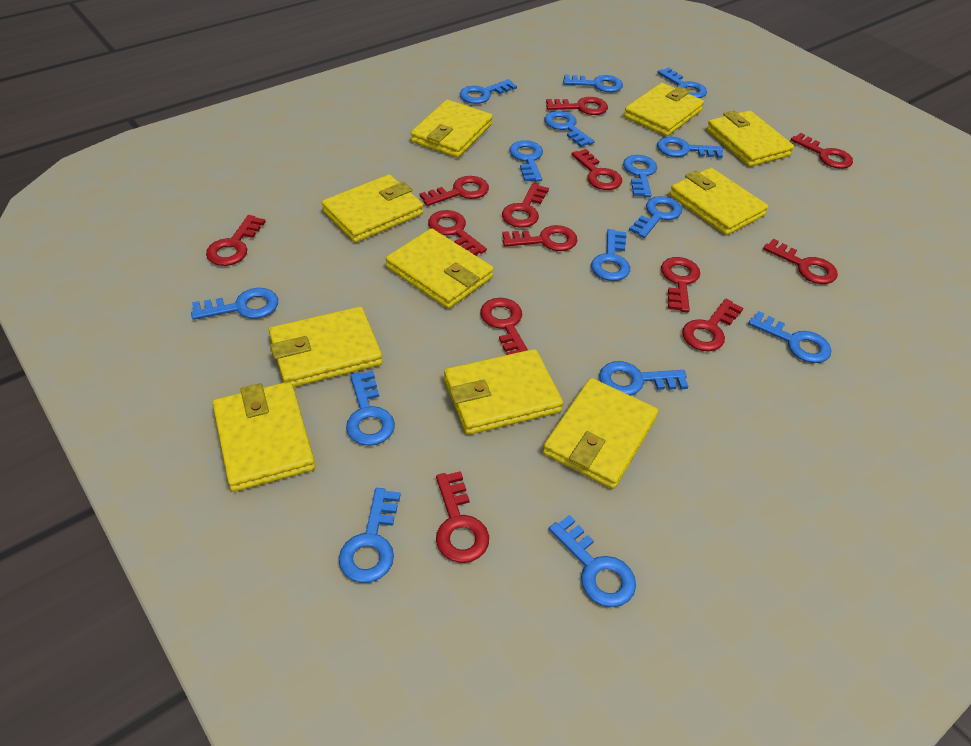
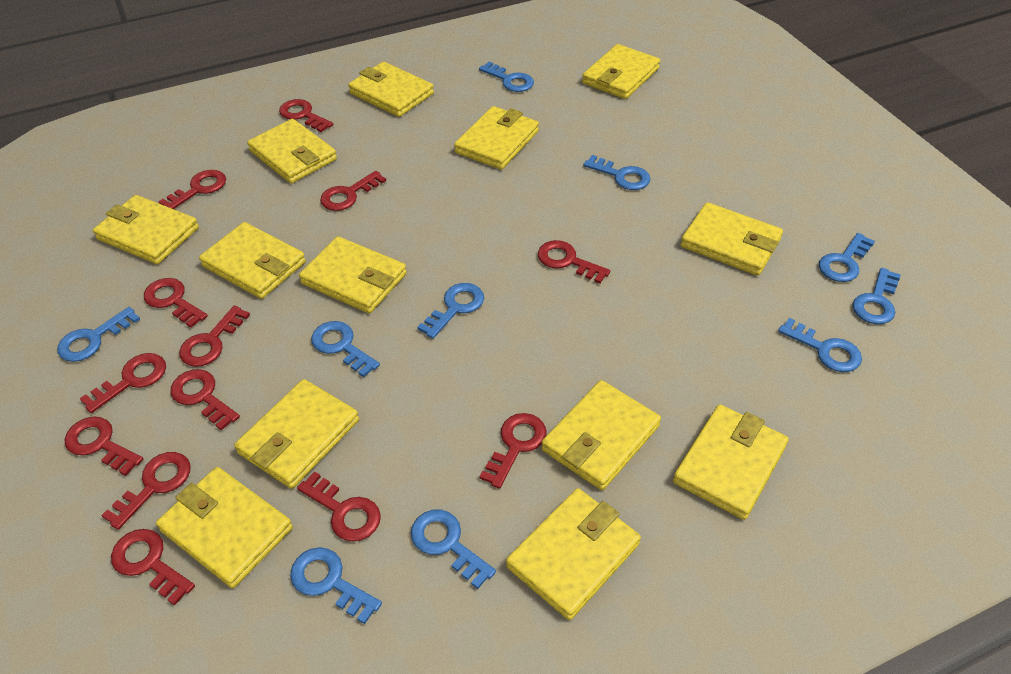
blue key: [191,288,278,320] [339,488,401,583] [346,371,395,446] [459,79,517,104] [509,140,543,182] [545,111,595,147] [549,515,636,607] [563,75,623,92] [591,229,630,281] [599,361,689,396] [623,155,657,197] [629,196,682,238] [657,67,707,98] [657,137,723,158] [748,311,831,363] = 15 -> [57,307,140,362] [290,547,382,624] [311,321,380,377] [411,509,496,589] [417,283,484,339] [479,62,534,92] [583,155,651,190] [778,318,862,372] [819,233,875,282] [852,268,901,324] = 10
yellow wallet: [213,382,315,492] [269,307,382,387] [322,175,423,243] [386,228,493,309] [411,100,493,158] [444,349,563,435] [543,378,658,489] [624,83,704,136] [670,168,768,235] [707,110,794,167] = 10 -> [93,195,199,264] [156,467,293,588] [199,222,306,299] [234,379,359,489] [247,119,337,183] [299,236,407,313] [348,62,434,117] [454,106,539,170] [506,488,641,620] [541,380,661,490] [582,44,660,99] [673,404,789,520] [681,202,783,276] = 13

